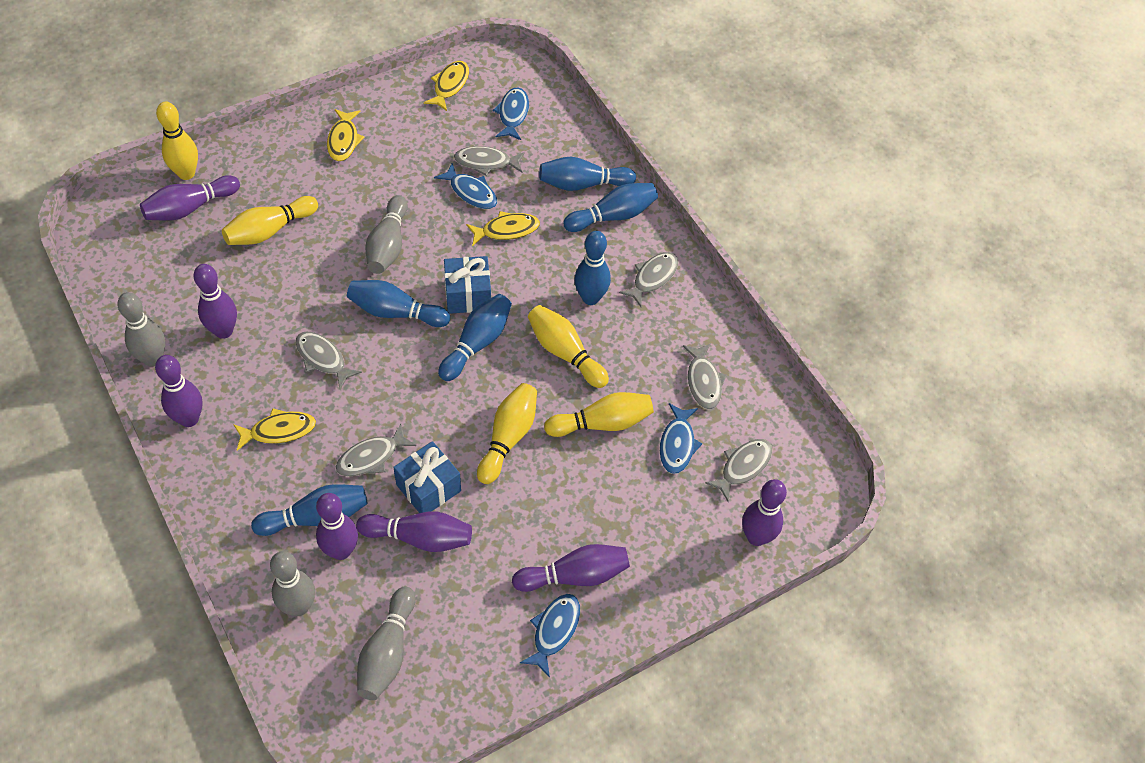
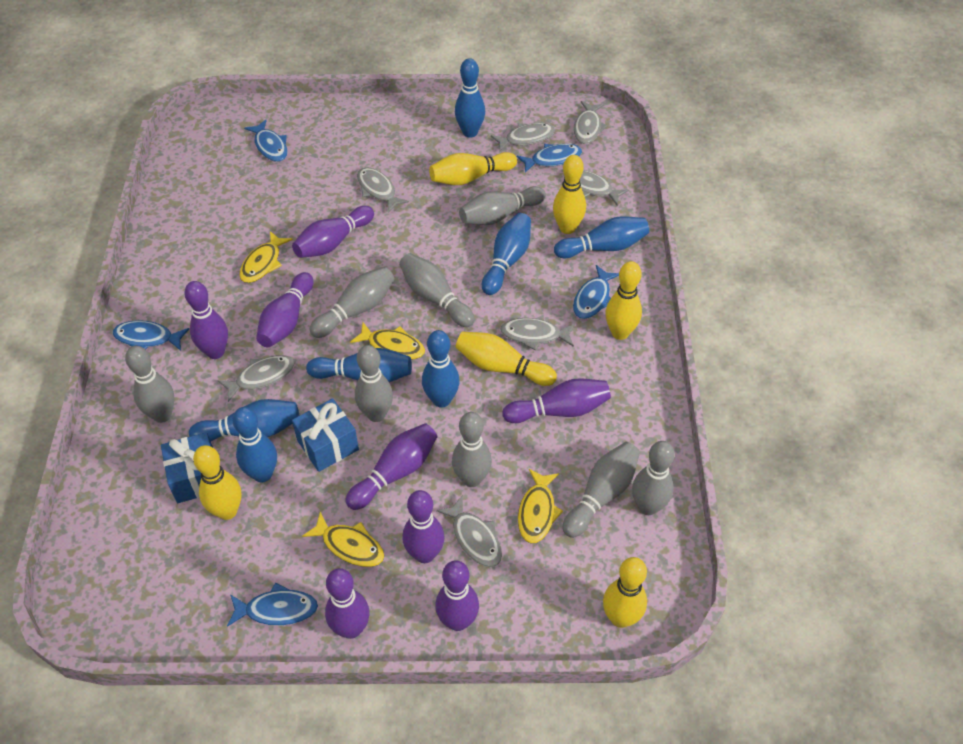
blue bowling pin: [251,484,368,536] [347,280,450,327] [438,294,512,381] [539,157,636,191] [563,183,658,232] [574,231,611,305] = 6 -> [189,399,299,441] [232,407,277,482] [306,348,412,382] [422,330,460,408] [455,58,485,138] [482,213,531,295] [554,216,649,258] = 7
blue fish: [434,163,497,209] [493,88,529,140] [520,594,580,677] [660,403,702,474] = 4 -> [113,320,189,351] [227,583,318,627] [244,120,288,162] [517,144,582,173] [573,265,619,319] = 5
grey bowling pin: [117,292,165,367] [270,551,315,616] [357,587,415,700] [365,195,408,274] = 4 -> [125,346,175,423] [309,267,395,338] [355,345,393,422] [399,253,475,327] [452,412,492,487] [459,186,546,225] [563,442,640,538] [632,441,675,515] = 8
grey fish: [296,332,362,390] [336,424,416,477] [454,146,525,176] [619,252,678,307] [683,343,727,409] [705,439,772,502] = 6 -> [217,355,295,402] [357,167,409,213] [436,495,502,567] [491,123,555,152] [500,318,575,350] [563,170,629,205] [573,101,607,144] = 7
purple bowling pin: [140,175,240,221] [155,355,203,427] [193,264,237,339] [316,493,358,560] [356,511,472,552] [512,544,630,592] [742,479,787,546] = 7 -> [184,281,228,359] [256,272,313,347] [292,206,374,258] [325,568,370,639] [346,423,438,510] [402,490,445,563] [435,560,479,631] [502,378,611,423] = 8
yellow bowling pin: [156,102,198,180] [222,196,318,245] [477,383,537,484] [528,305,609,388] [544,392,654,437] = 5 -> [193,445,242,520] [429,152,517,185] [455,332,557,386] [553,155,586,234] [603,557,647,628] [605,261,642,340] = 6

